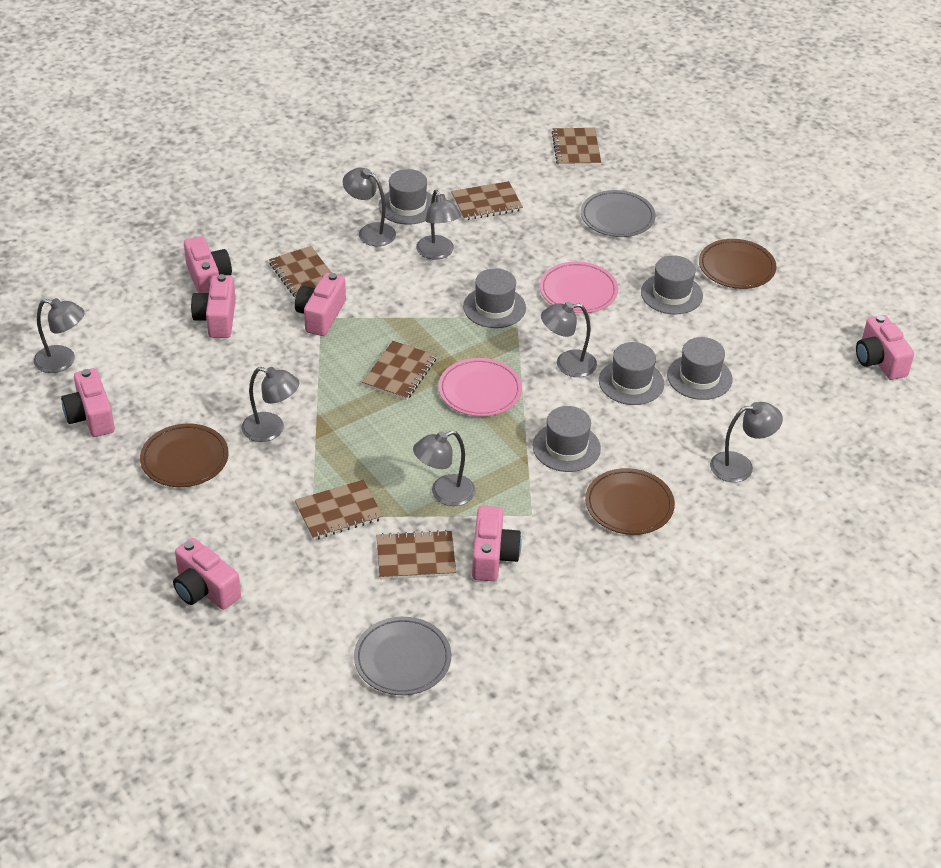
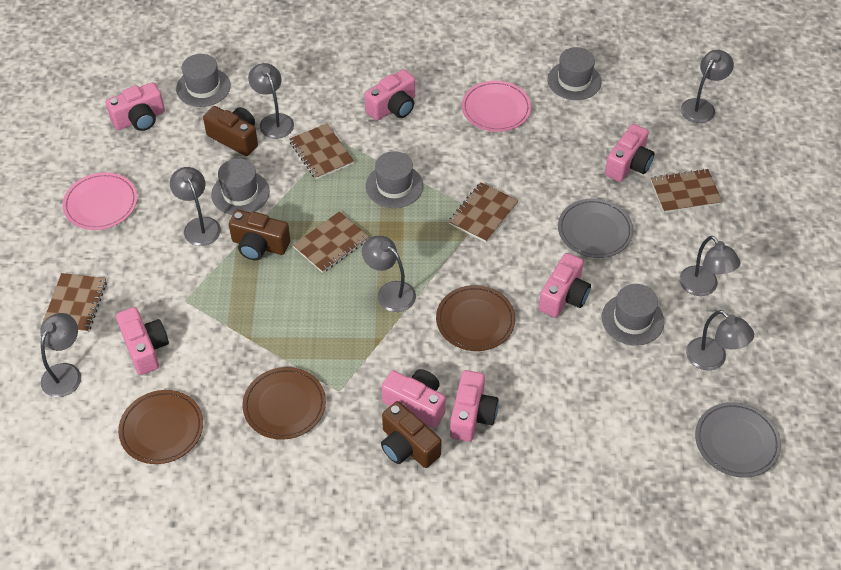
brown camera: none = 0 -> [203,106,258,156] [229,210,290,260] [381,401,442,468] = 3
brown notebook: [269,246,332,298] [295,480,383,540] [362,341,437,400] [376,530,456,579] [451,181,523,220] [552,128,601,166] = 6 -> [42,273,107,333] [289,123,354,179] [293,211,369,273] [448,182,518,243] [651,169,723,213] = 5
grey hat: [379,169,436,225] [463,268,526,328] [533,406,601,472] [599,342,664,405] [641,255,703,314] [667,337,732,400] = 6 -> [176,54,231,107] [211,158,270,215] [366,151,423,208] [547,47,602,100] [602,284,664,346] = 5

